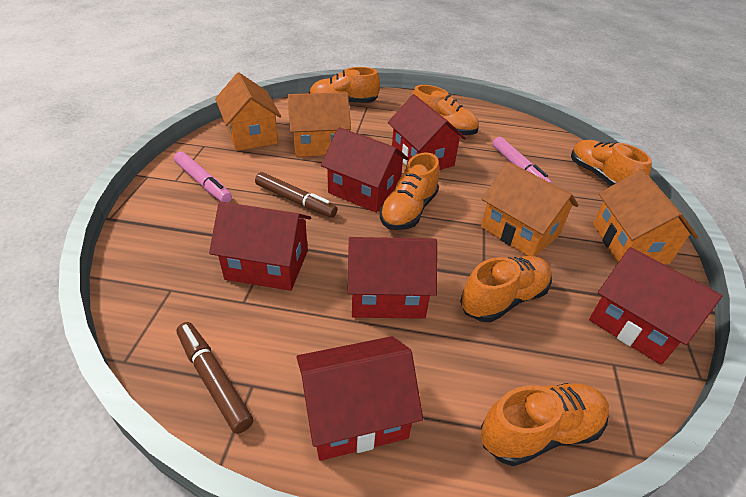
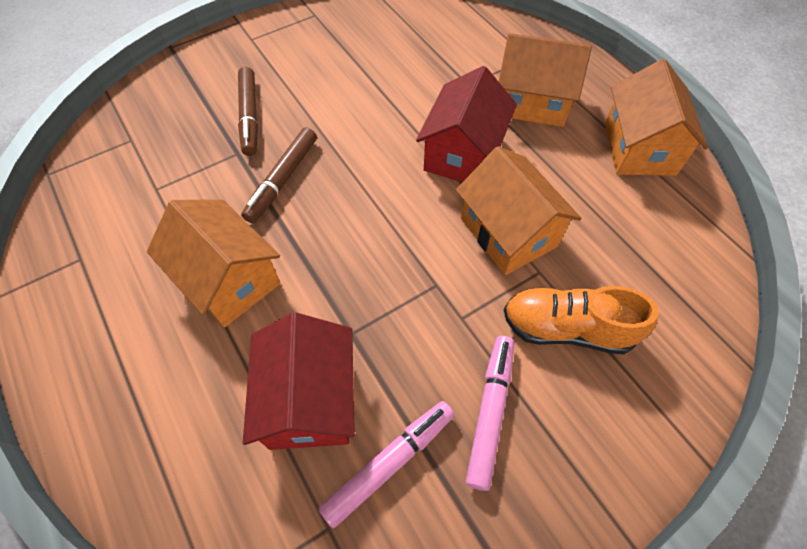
orange shoe: [309,67,380,103] [380,152,440,230] [412,85,479,136] [460,256,552,322] [481,383,609,466] [571,140,652,186] = 6 -> [504,286,659,355] = 1
red house: [209,202,311,291] [296,336,423,461] [321,127,409,213] [348,237,437,319] [388,94,466,170] [589,247,723,365] = 6 -> [243,312,355,450] [416,66,517,182] = 2

